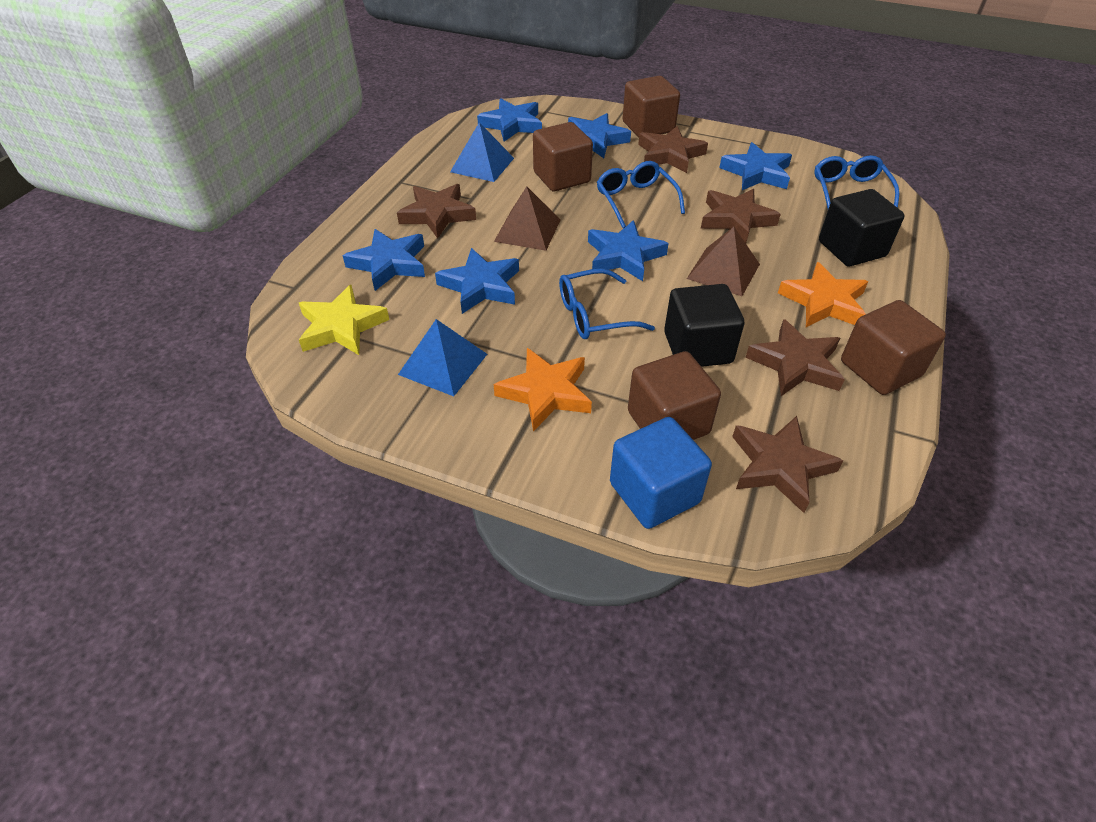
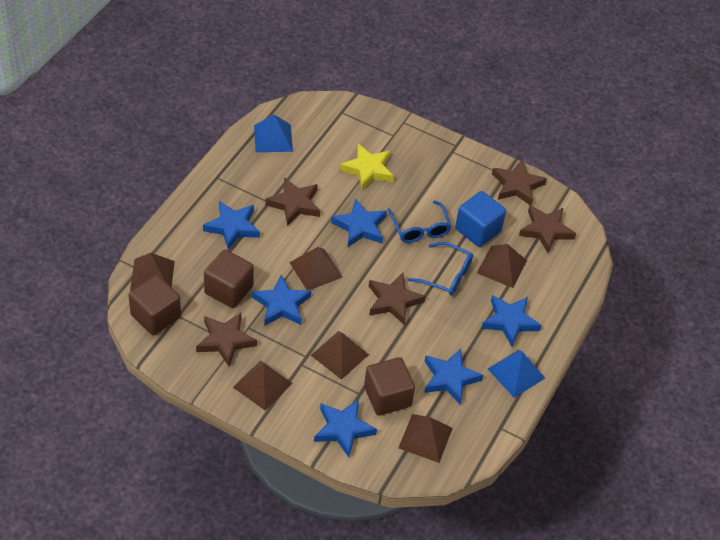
black cube: [664,284,744,367] [819,189,905,266] = 2 -> none = 0
blue glasses: [559,269,655,339] [597,161,685,228] [814,155,899,209] = 3 -> [388,200,452,243] [408,242,473,296] = 2
brown cube: [533,122,593,191] [623,76,680,137] [628,351,721,440] [841,300,946,395] = 4 -> [128,275,181,335] [204,249,254,308] [364,357,415,416] = 3
brown pyramid: [494,186,560,251] [687,227,760,296] = 2 -> [130,253,175,291] [233,360,293,411] [289,247,342,290] [311,331,369,380] [398,414,453,463] [477,244,527,288] = 6
orange star: [494,348,592,432] [778,262,868,327] = 2 -> none = 0

